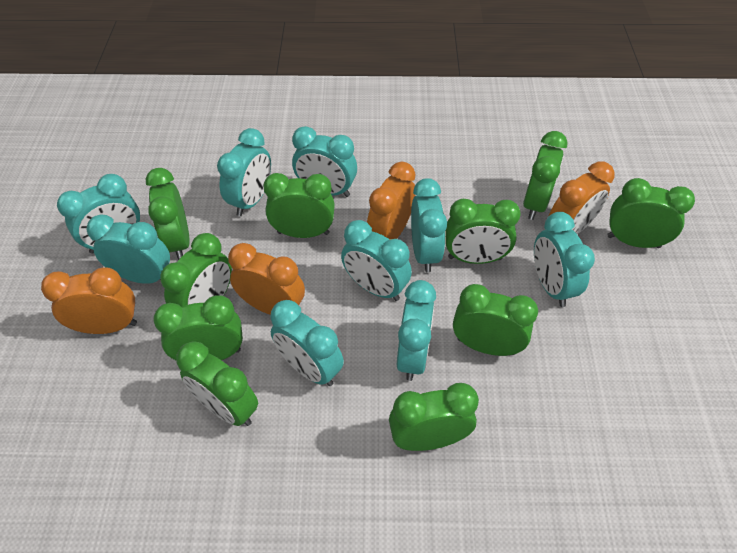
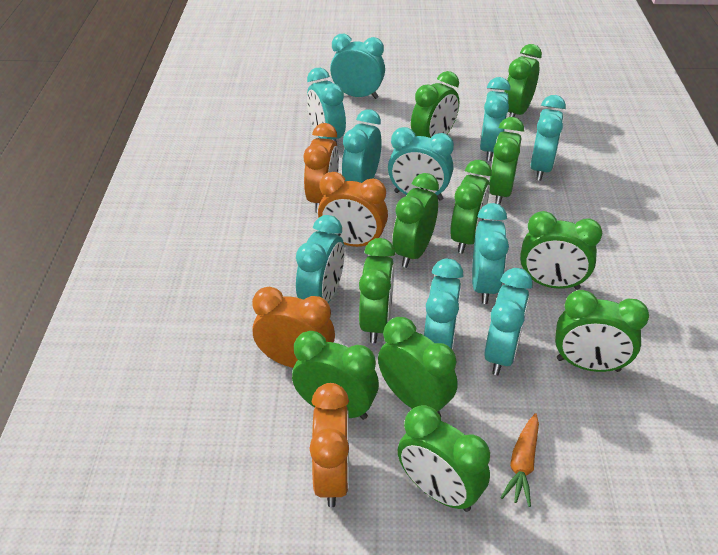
green clock: [146,168,190,260] [153,296,243,361] [160,233,232,307] [177,341,258,426] [263,173,335,238] [389,383,479,451] [445,199,521,264] [453,284,538,356] [523,131,568,220] [607,178,695,248] = 10 -> [292,331,379,420] [359,238,395,343] [378,317,458,417] [393,173,439,268] [398,405,490,512] [411,71,459,138] [450,160,492,253] [489,117,524,205] [504,44,542,117] [520,211,602,290] [555,290,649,372] = 11
orange carrot: none = 0 -> [500,413,539,507] = 1
turquoise clock: [57,174,140,253] [86,214,170,284] [217,128,271,216] [270,300,344,386] [292,126,357,197] [341,220,412,301] [397,280,436,381] [411,178,447,273] [534,212,595,307] = 9 -> [296,215,345,303] [307,68,346,143] [330,34,385,99] [342,109,382,183] [388,127,454,201] [424,259,463,350] [472,203,509,304] [480,77,511,161] [484,268,533,375] [530,95,566,181] = 10

